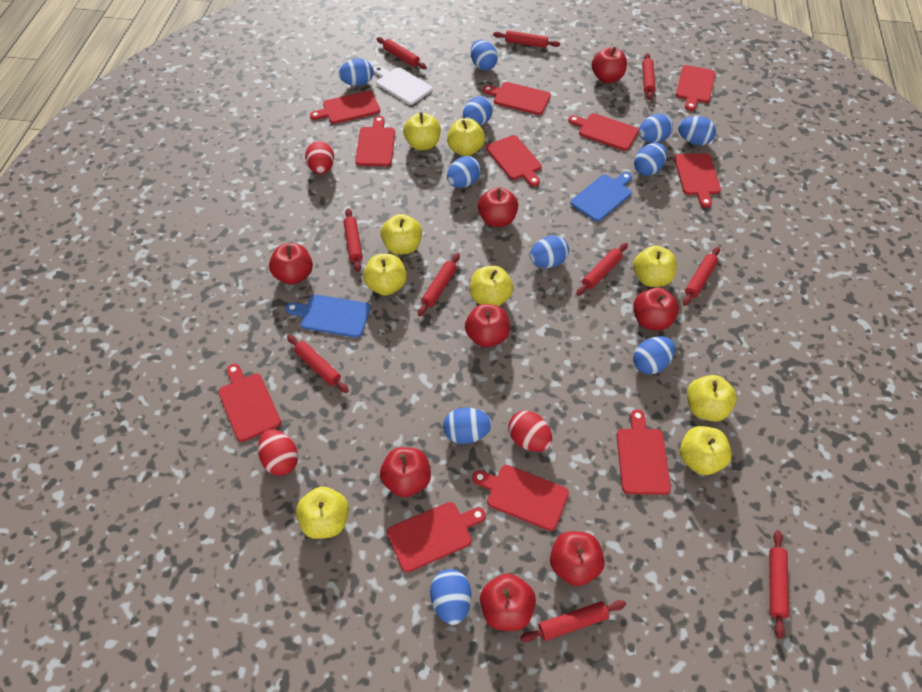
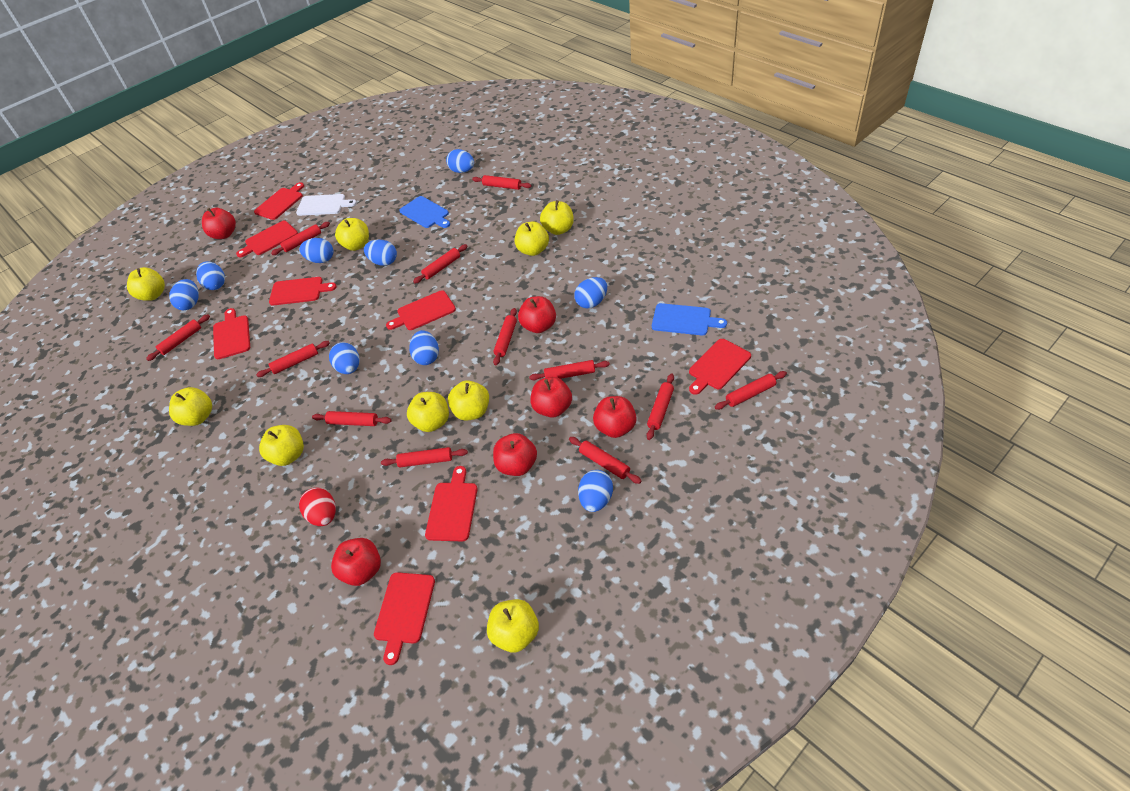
blue egg: [338,58,373,86] [430,569,471,625] [443,407,492,444] [447,156,481,188] [463,96,493,126] [471,39,498,71] [530,236,569,268] [633,336,675,374] [634,143,667,176] [639,114,673,143] [678,116,716,146] = 11 -> [169,279,199,310] [196,261,225,290] [299,238,334,263] [329,342,360,374] [364,240,397,266] [409,330,439,365] [446,149,474,173] [574,277,607,308] [578,470,613,512] = 9
red apple: [269,243,313,285] [380,447,431,497] [465,304,510,348] [478,187,518,227] [480,573,536,631] [550,531,605,586] [592,47,627,83] [633,288,679,331] = 8 -> [202,208,236,239] [331,538,381,586] [493,433,537,476] [518,296,556,333] [531,377,572,418] [593,396,637,438] = 6
red cutting board: [218,364,281,442] [310,91,380,124] [355,116,395,166] [387,502,486,572] [472,465,569,531] [483,82,551,115] [486,135,542,186] [568,113,639,151] [616,409,671,495] [674,153,721,208] [676,65,716,111] = 11 -> [213,308,250,359] [236,221,298,257] [254,182,304,220] [269,277,337,306] [374,572,435,665] [386,290,456,330] [425,466,478,541] [689,339,751,395] = 8
red egg: [258,429,298,476] [305,141,334,174] [508,411,552,452] = 3 -> [299,487,336,526] = 1
red rolling pin: [287,335,349,393] [344,208,363,272] [377,37,427,69] [418,253,460,316] [493,31,560,48] [520,600,626,642] [576,243,628,296] [642,53,656,100] [683,247,720,306] [769,530,789,639] = 10 -> [146,314,210,361] [256,341,330,377] [271,222,330,255] [312,411,392,426] [381,447,468,468] [413,244,468,283] [472,175,532,190] [493,308,517,366] [529,360,610,380] [569,437,641,484] [646,374,674,440] [715,371,787,410] = 12

